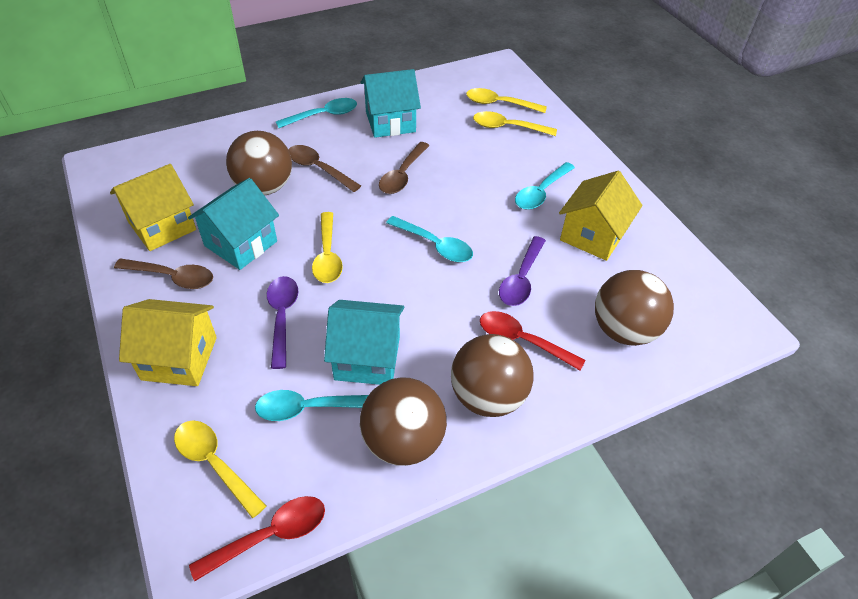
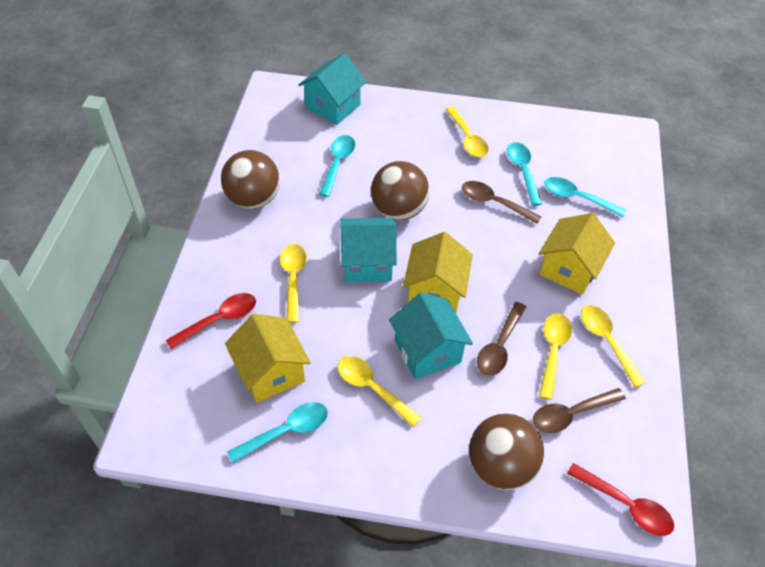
brown ball: [226,131,292,195] [360,377,447,466] [451,334,534,417] [595,270,674,346] = 4 -> [221,150,280,209] [371,161,430,220] [469,414,545,490] = 3
purple spoon: [267,276,298,369] [499,236,546,306] = 2 -> none = 0
yellow spoon: [174,421,266,518] [312,212,343,283] [466,88,547,113] [473,111,557,136] = 4 -> [280,244,307,323] [337,356,421,427] [445,107,489,157] [539,313,572,400] [581,305,645,388] = 5

